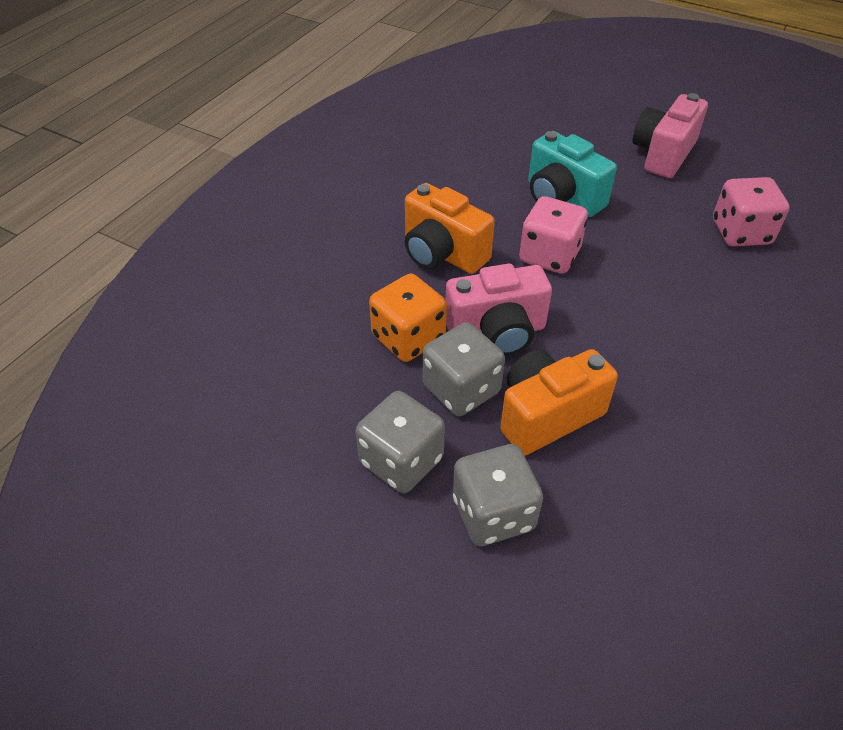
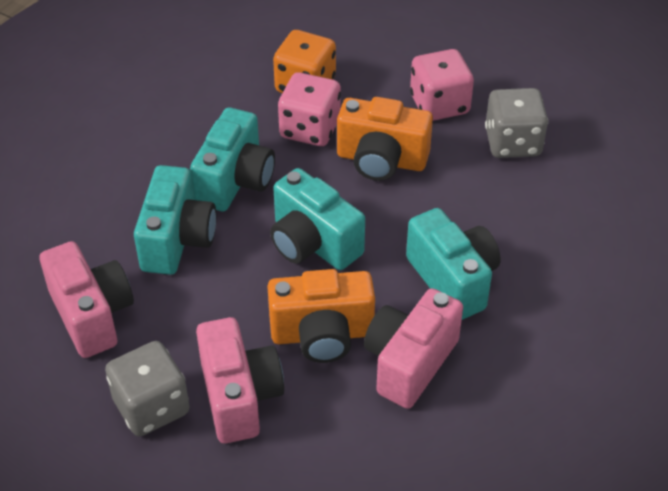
grey dice: [356,391,445,493] [423,322,505,416] [453,444,543,546] = 3 -> [105,341,190,436] [485,88,548,158] = 2
pink camera: [446,264,552,356] [633,93,708,178] = 2 -> [39,241,134,358] [196,317,284,444] [364,288,463,409] = 3
turquoise camera: [528,131,617,217] = 1 -> [134,165,216,275] [190,107,275,211] [270,168,365,270] [406,208,501,320] = 4

